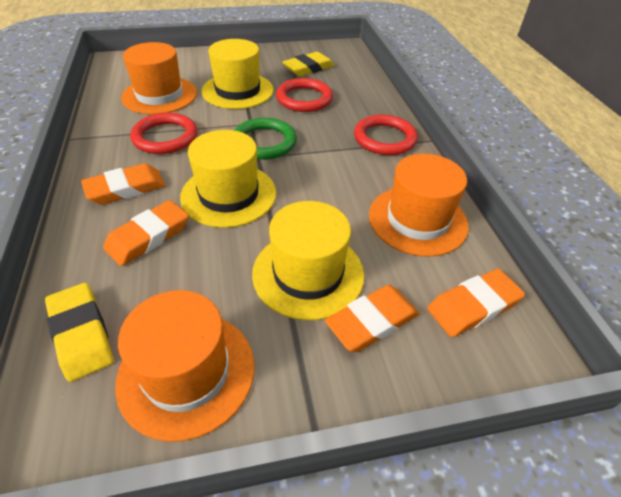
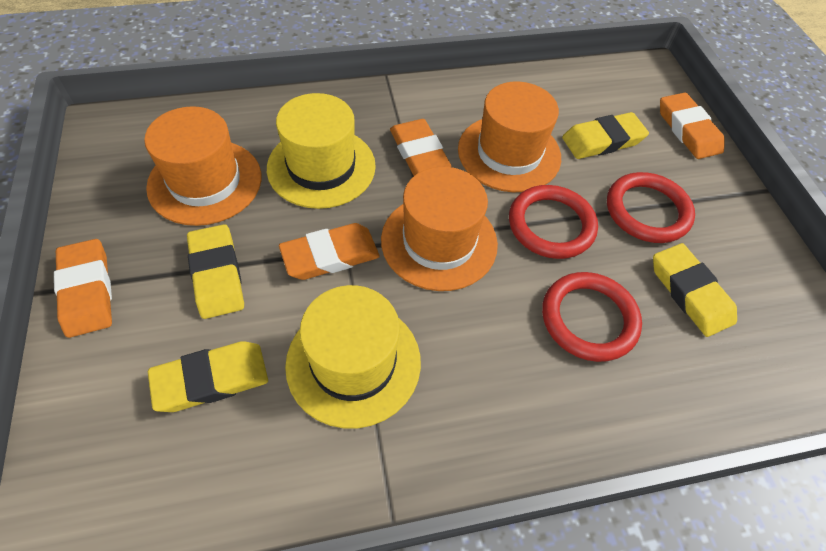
green ring: [234,118,297,160] = 1 -> none = 0
yellow eraser: [45,283,114,382] [282,52,334,76] = 2 -> [148,341,268,412] [187,224,244,319] [562,112,649,159] [653,243,737,337] = 4
yellow hat: [180,130,276,228] [201,39,274,109] [252,201,364,320] = 3 -> [267,93,376,209] [285,285,421,428] = 2

